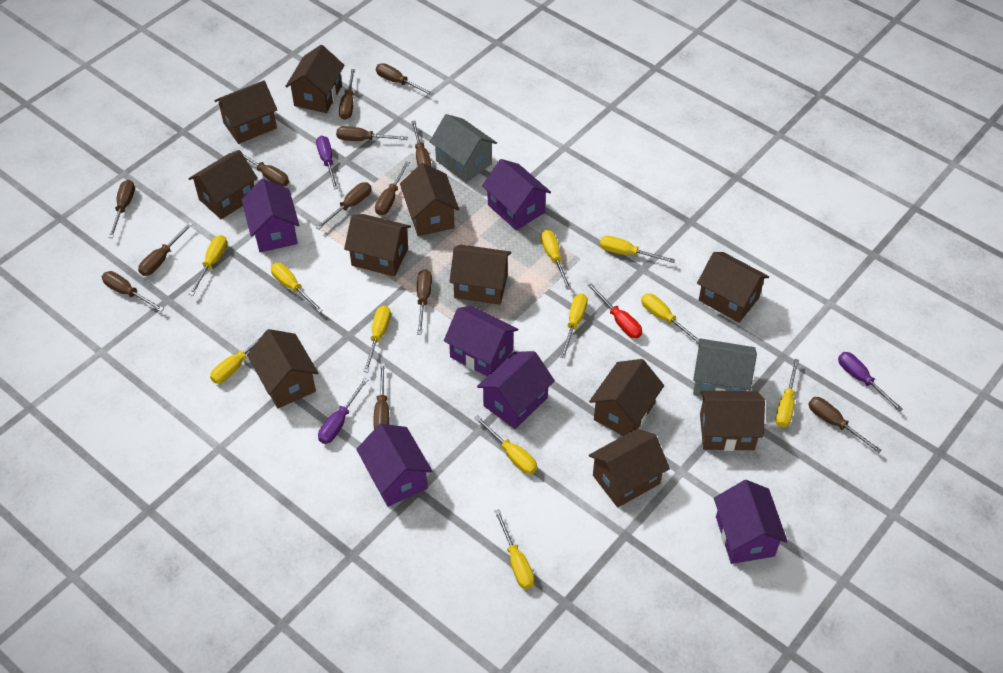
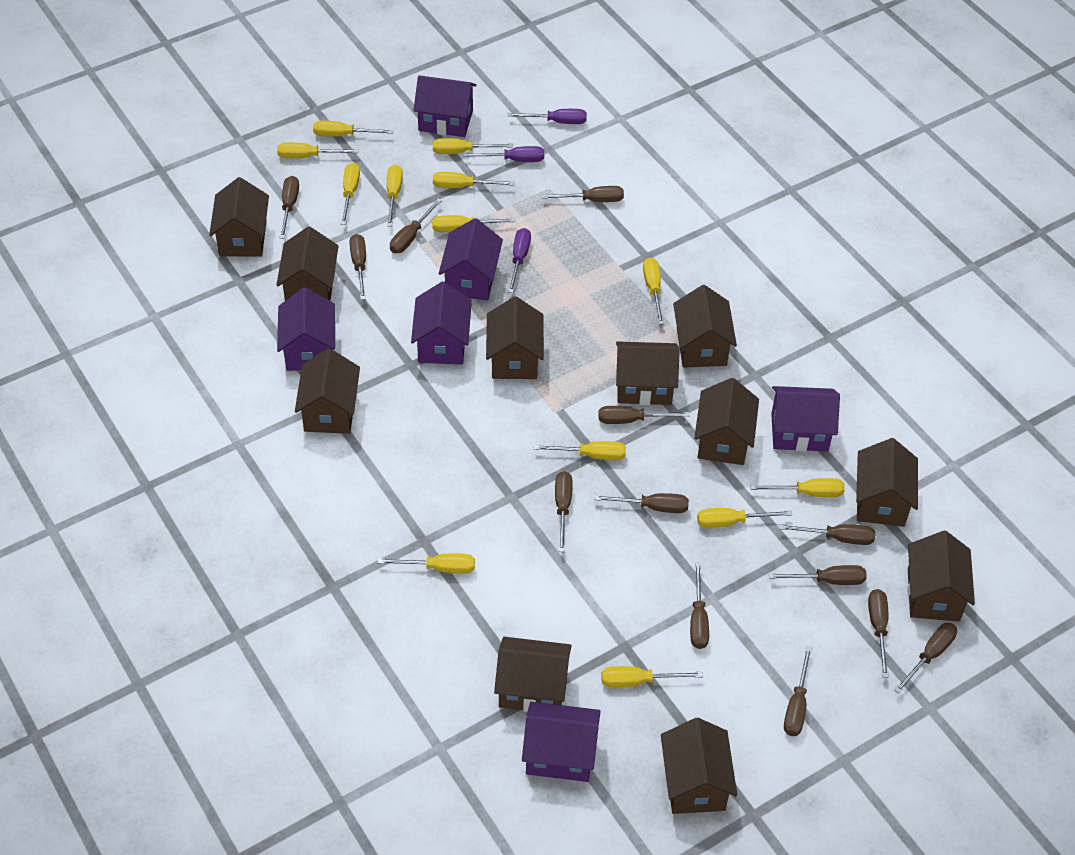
grey house: [430,114,497,183] [693,338,757,397] = 2 -> none = 0
red screwdriver: [587,283,642,338] = 1 -> none = 0
yellow screwdriver: [189,235,227,296] [210,328,273,384] [271,263,323,313] [363,306,391,373] [474,415,537,474] [494,509,535,589] [541,230,571,290] [560,294,588,358] [600,236,675,263] [641,293,699,344] [775,359,799,428] = 11 -> [277,142,359,158] [313,121,393,137] [341,163,360,225] [378,554,475,574] [387,164,403,226] [432,215,516,232] [433,138,513,154] [433,172,515,188] [534,441,626,460] [601,666,703,687] [643,258,664,325] [697,508,792,528] [750,478,845,497] = 13

